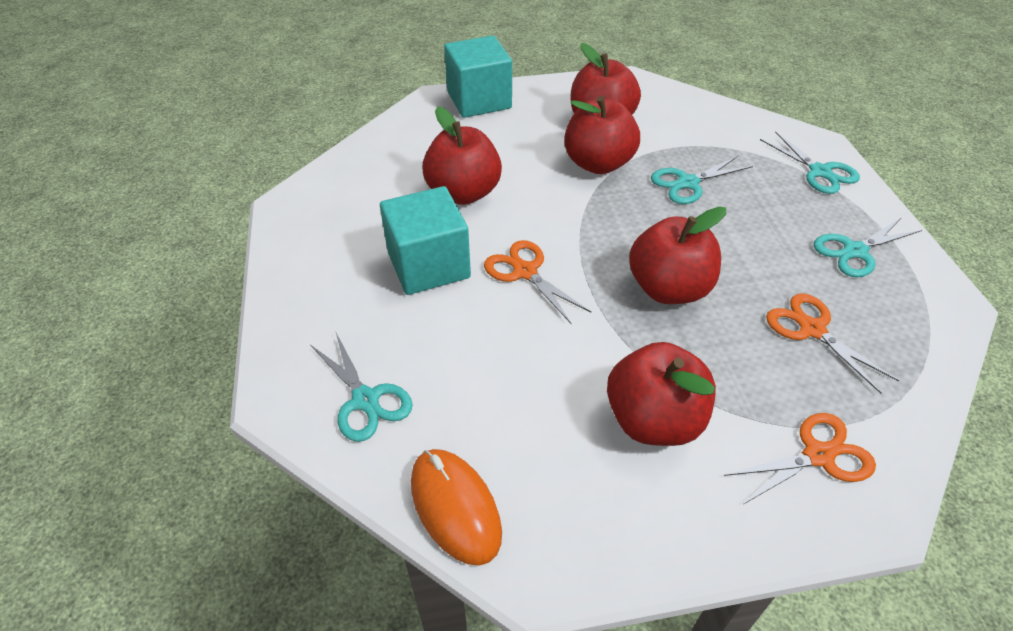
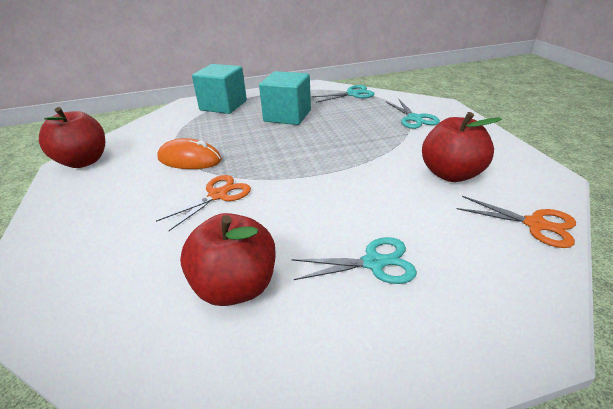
orange scissors: [484,240,591,323] [724,413,876,504] [766,293,899,394] = 3 -> [156,175,251,231] [457,196,576,248] = 2
red apple: [422,106,502,205] [564,96,640,174] [571,43,641,114] [607,342,716,446] [629,206,726,304] = 5 -> [39,107,105,168] [180,213,276,306] [422,112,502,182] = 3
turquoise scissors: [310,333,413,442] [651,156,753,204] [760,131,860,194] [814,217,922,277] = 4 -> [292,237,417,284] [312,85,375,103] [386,99,440,129] = 3

